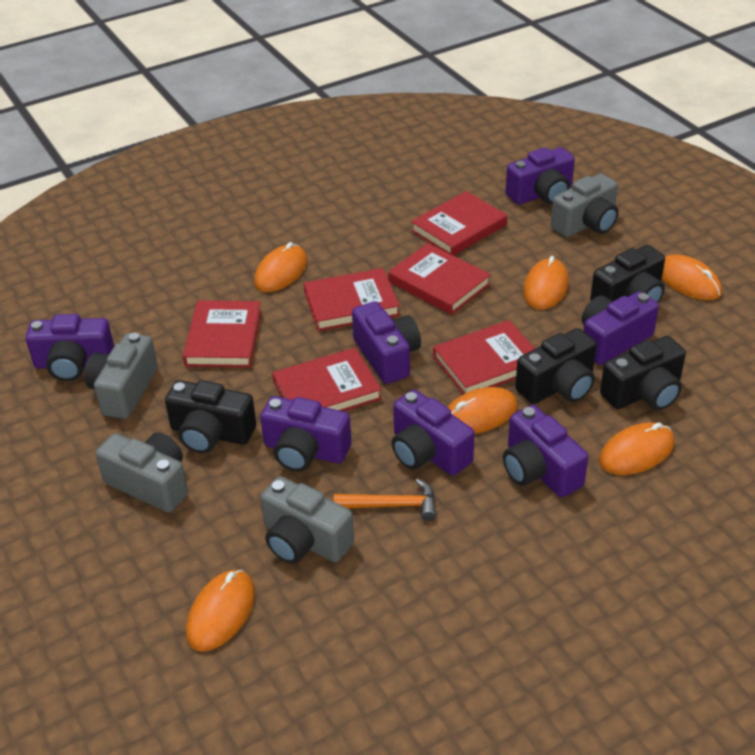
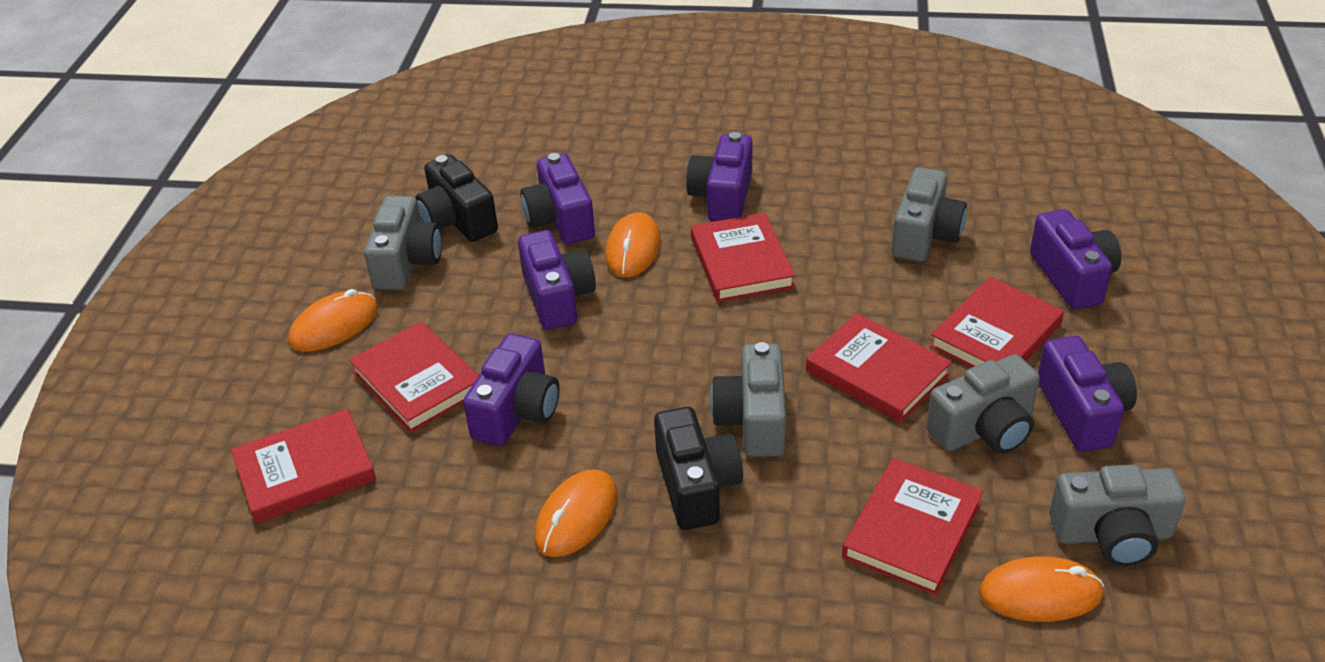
black camera: [165,380,256,453] [515,328,597,404] [590,245,665,303] [600,336,686,410] = 4 -> [415,155,498,242] [654,407,743,530] = 2
grey camera: [84,333,158,419] [96,433,188,513] [260,476,354,564] [551,173,618,237] = 4 -> [364,196,442,290] [710,342,786,457] [891,167,967,262] [926,354,1040,454] [1049,465,1185,566] = 5
orange hammer: [334,478,436,521] = 1 -> none = 0
orange mouse: [186,570,255,652] [254,242,308,292] [448,387,518,434] [523,256,569,309] [599,423,674,475] [662,254,722,300] = 6 -> [288,289,378,352] [534,469,617,557] [605,212,661,277] [979,556,1104,622] = 4
purple camera: [26,314,114,381] [260,396,351,472] [352,301,421,384] [392,389,475,476] [503,405,588,497] [506,147,575,205] [582,291,659,365] = 7 -> [463,333,559,446] [518,230,596,330] [520,153,595,244] [686,132,752,221] [1030,209,1121,309] [1038,336,1137,452] = 6

